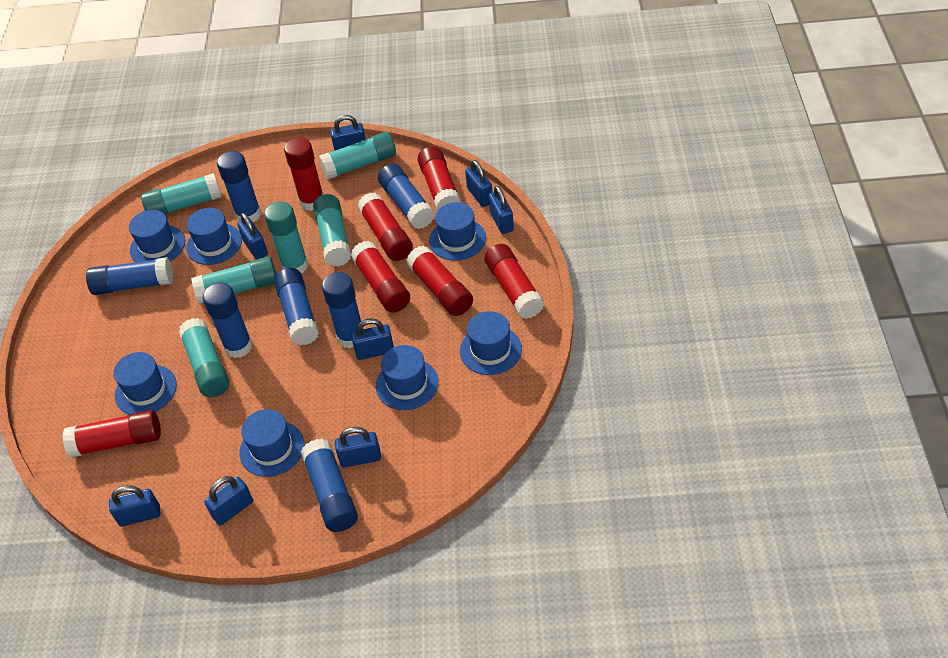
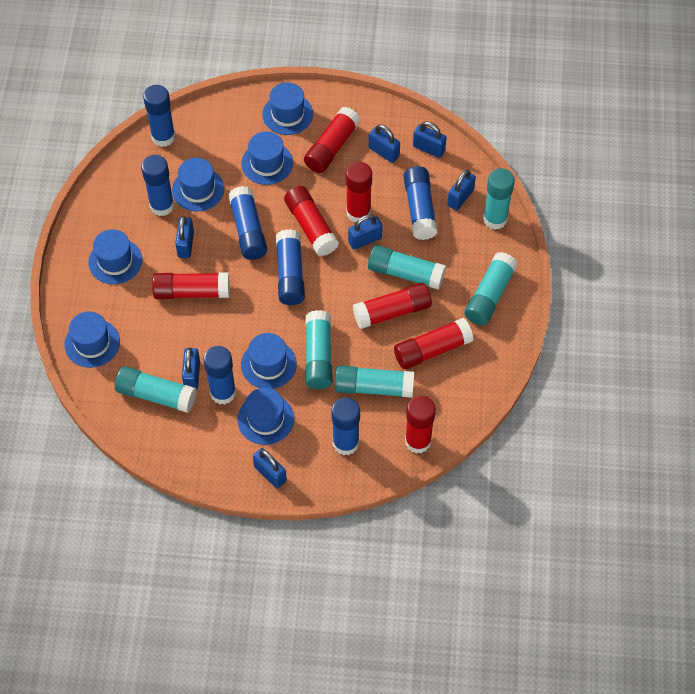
blue padlock: [109,485,160,527] [204,476,253,525] [237,213,268,260] [330,115,366,151] [335,427,381,468] [351,318,394,360] [465,160,493,207] [489,186,514,234] = 8 -> [175,216,194,258] [182,348,200,390] [253,448,287,489] [348,214,382,250] [369,124,400,163] [413,122,447,158] [447,170,476,210] = 7

